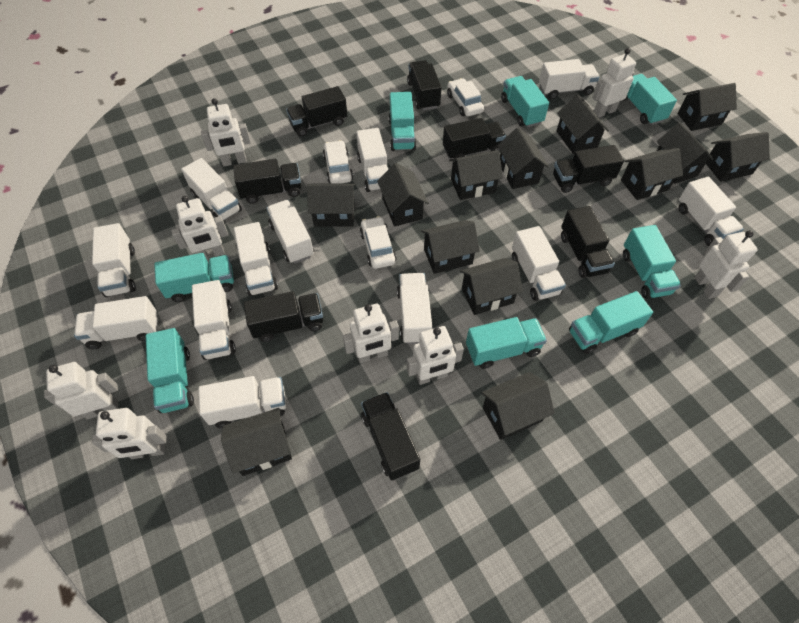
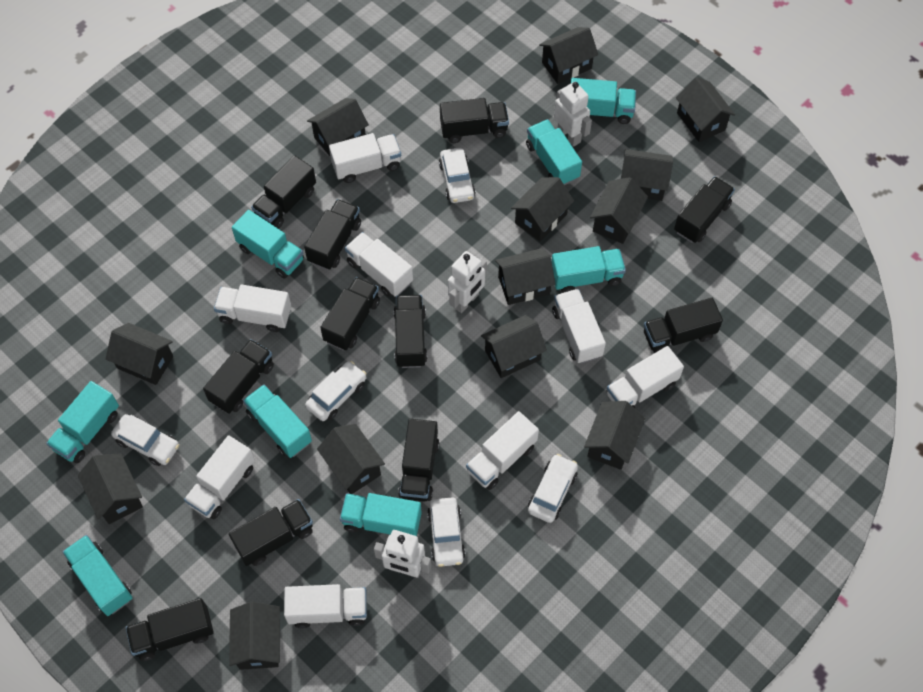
black truck: [233,159,301,204] [244,291,323,342] [286,86,347,137] [361,392,420,480] [407,60,442,110] [443,118,506,159] [553,145,624,193] [561,206,615,278] = 8 -> [126,598,214,661] [203,339,274,414] [229,499,313,566] [251,155,316,229] [304,199,361,270] [320,277,380,351] [394,295,427,368] [398,419,439,502] [440,98,509,143] [644,298,723,353] [674,176,735,243] = 11
white car: [323,140,353,183] [360,216,396,269] [447,78,484,116] = 3 -> [111,414,179,466] [305,361,366,421] [427,497,466,567] [439,148,476,203] [528,454,578,523] = 5
white robot: [44,362,119,419] [92,408,167,459] [171,196,228,259] [201,98,251,166] [343,304,399,363] [407,326,464,385] [592,48,636,118] [694,230,758,299] = 8 -> [374,530,431,578] [448,251,487,313] [554,82,592,147] = 3
white truck: [74,296,158,349] [92,223,136,297] [181,158,242,220] [192,280,236,360] [198,376,286,428] [234,222,278,296] [266,200,314,264] [356,128,388,192] [397,273,432,344] [512,226,566,301] [539,59,599,99] [679,176,744,246] = 12 -> [184,435,255,519] [214,285,291,332] [284,584,367,628] [329,133,401,183] [345,232,413,297] [466,411,539,490] [552,289,606,364] [607,346,684,408] = 8

